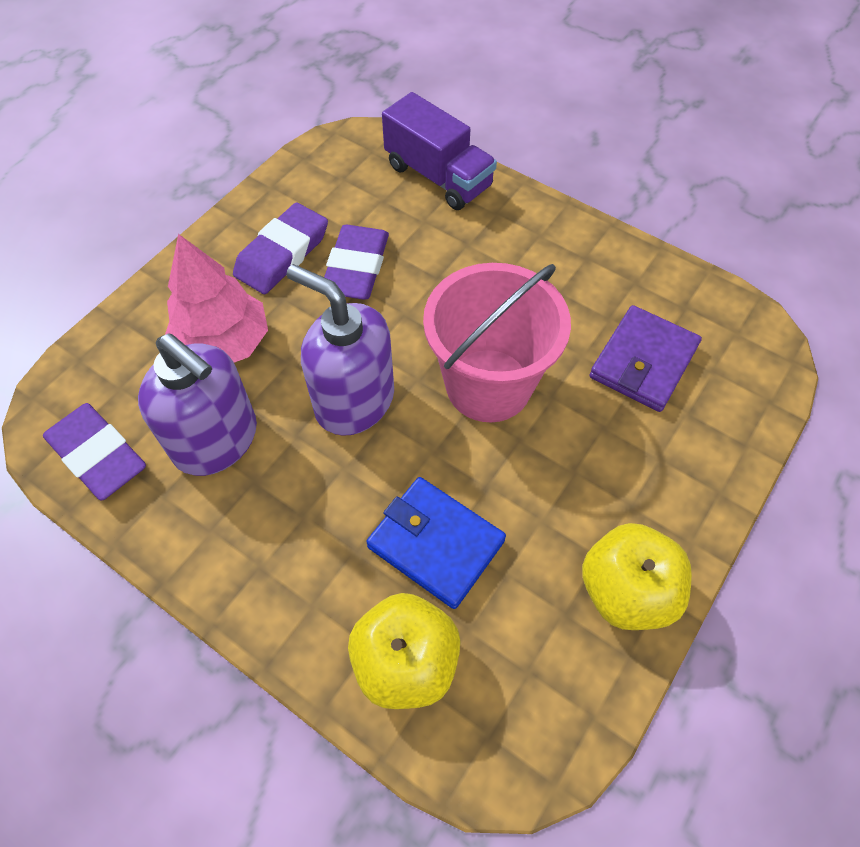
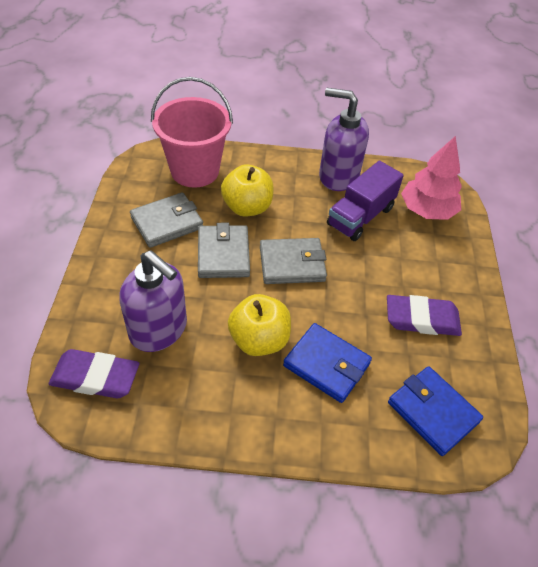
blue wallet: [366,477,506,609] = 1 -> [283,323,372,403] [388,366,483,456] = 2
grey wallet: none = 0 -> [130,192,203,248] [198,223,250,278] [260,238,327,284] = 3
purple eraser: [43,403,146,501] [233,203,328,294] [324,225,389,300] = 3 -> [49,349,139,398] [387,295,462,336] = 2
purple wallet: [589,305,702,412] = 1 -> none = 0

